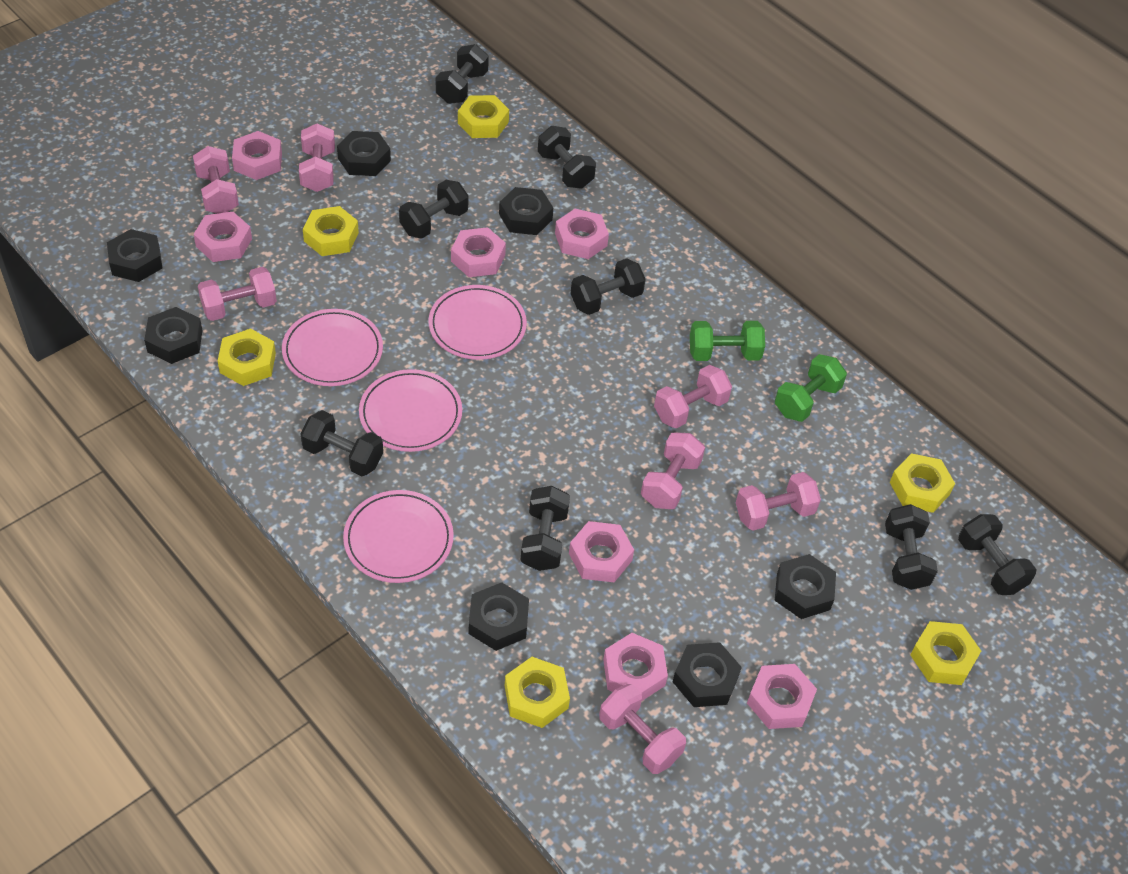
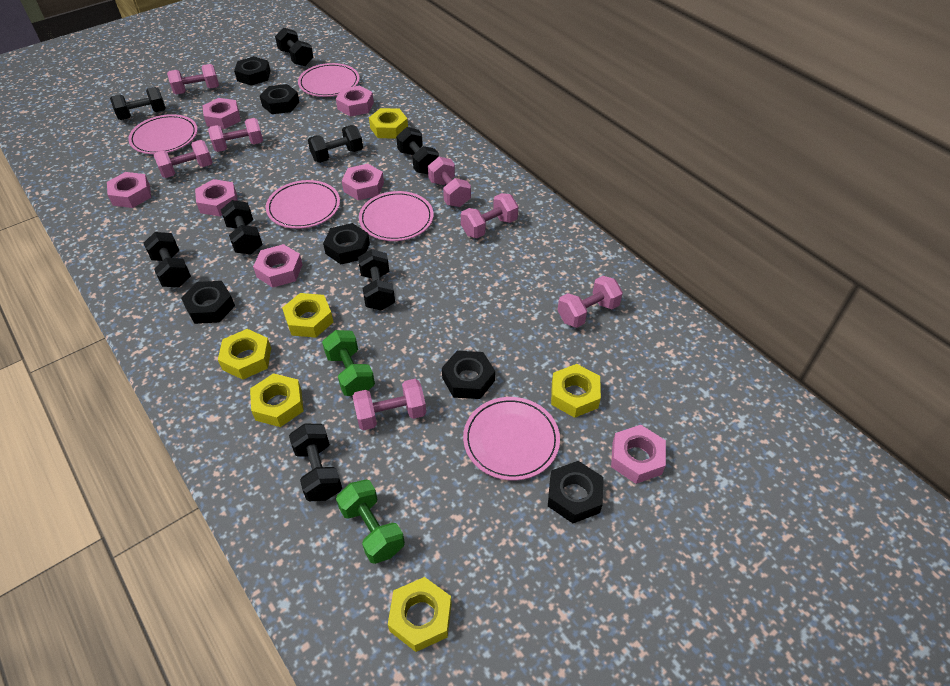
black nut: [107,229,162,282] [144,307,202,364] [337,131,391,176] [468,582,529,651] [499,187,553,235] [673,642,742,707] [775,554,836,619] = 7 -> [181,281,235,324] [234,56,270,86] [260,84,300,114] [323,223,370,264] [442,351,495,399] [548,461,604,523] = 6
pink plate: [282,309,383,386] [343,490,454,583] [359,369,462,452] [429,285,527,360] = 4 -> [128,114,198,154] [266,180,340,229] [298,63,360,97] [359,191,434,241] [463,397,560,480] = 5

